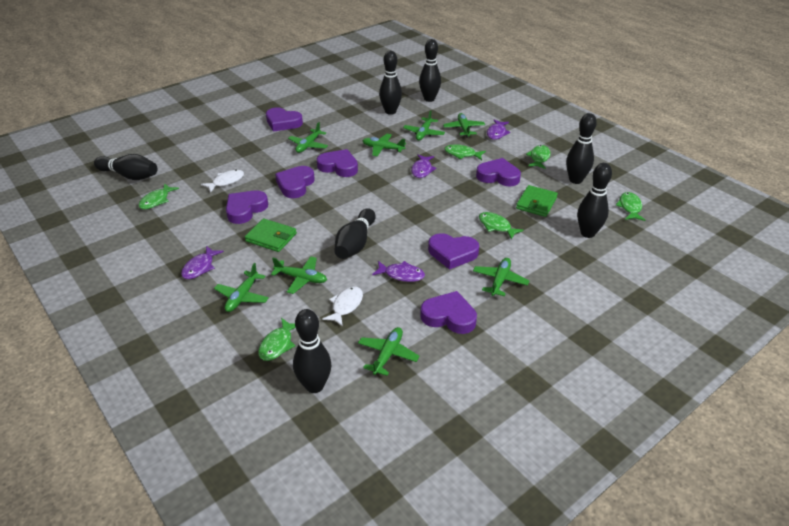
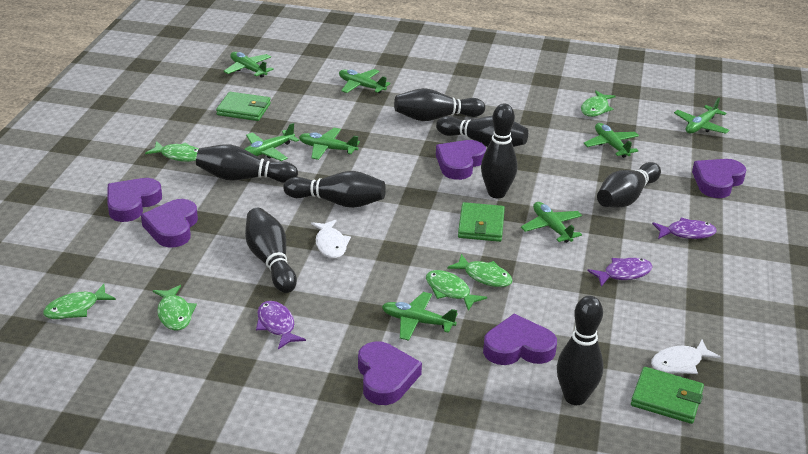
black bowling pin: [94,154,158,180] [293,309,331,393] [334,208,376,259] [379,51,402,115] [419,39,441,102] [566,113,597,184] [578,163,612,238] = 7 -> [196,144,298,183] [245,208,297,293] [283,171,386,208] [394,88,485,121] [436,116,528,147] [481,103,517,198] [557,296,604,405] [597,162,661,208] = 8
green wallet: [245,219,297,252] [516,185,558,217] = 2 -> [216,92,271,121] [458,202,505,242] [631,367,704,424] = 3
purple fish: [181,246,224,279] [372,261,425,282] [411,155,436,178] [487,120,510,140] = 4 -> [256,301,306,349] [587,258,653,287] [652,218,717,239] = 3
purple heart: [226,190,268,224] [266,107,303,132] [275,166,315,198] [317,149,358,177] [420,291,477,334] [428,233,479,270] [476,158,521,186] = 7 -> [107,178,162,222] [141,199,198,248] [358,341,422,405] [436,140,486,180] [483,314,557,365] [692,159,746,198] = 6

